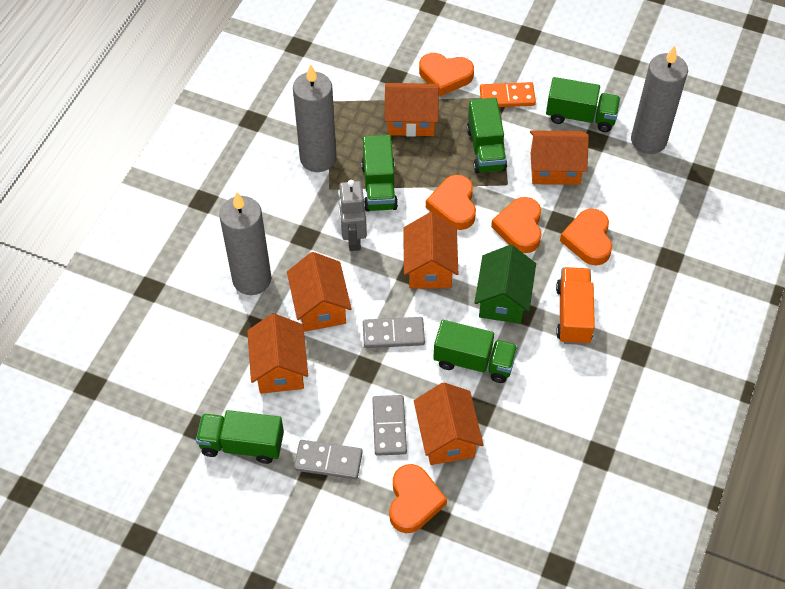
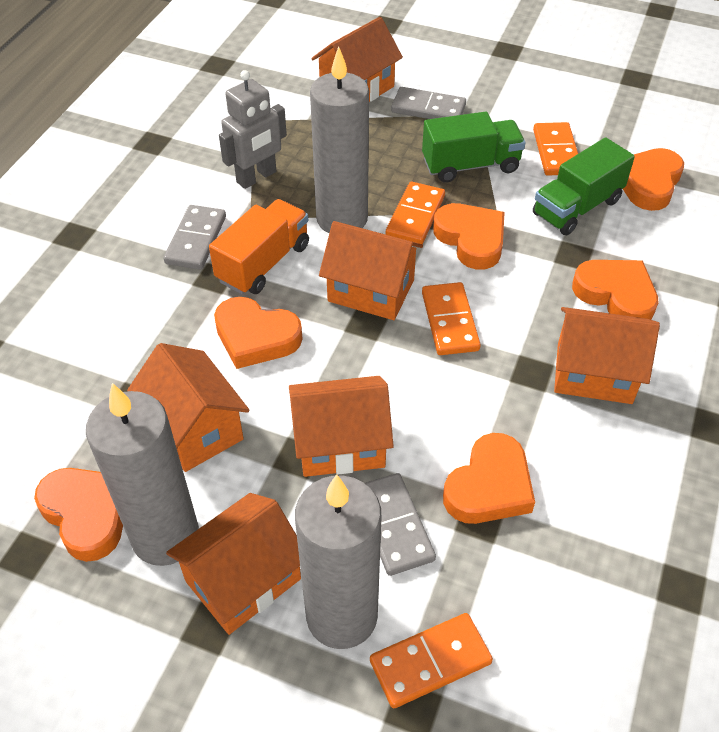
green house: [474,245,536,324] = 1 -> none = 0
green truck: [196,410,284,464] [361,135,398,211] [433,320,518,383] [467,98,507,173] [546,77,620,132] = 5 -> [422,111,525,183] [533,137,635,235] = 2
orange domino: [480,82,536,107] = 1 -> [370,613,493,708] [386,182,445,244] [422,282,481,355] [533,122,578,176] = 4
orange heart: [389,464,447,533] [419,53,474,96] [426,175,476,230] [491,197,542,253] [560,208,612,265] = 5 -> [34,468,123,562] [214,297,302,369] [433,203,505,270] [443,433,535,524] [572,260,659,320] [623,148,684,211] = 6

